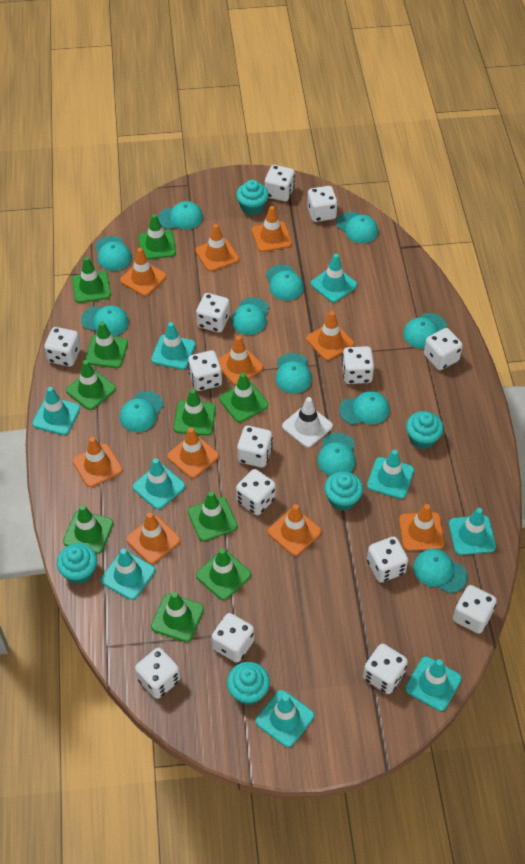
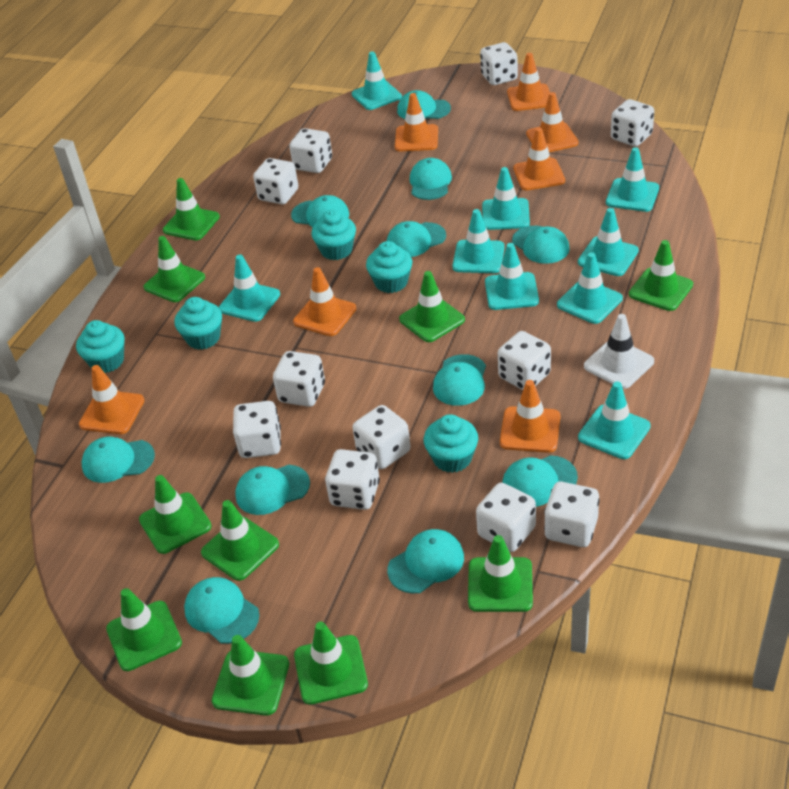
orange traffic cone: [73,437,123,487] [120,248,166,296] [126,512,180,564] [167,427,219,478] [195,224,239,271] [218,336,263,385] [252,206,292,252] [268,504,321,556] [306,311,354,360] [399,504,445,551] = 10 -> [79,365,145,434] [293,267,356,336] [395,93,438,152] [500,380,561,453] [507,53,550,111] [513,128,565,190] [526,92,579,152] = 7
turquoise cap: [81,306,129,336] [95,236,131,271] [120,391,164,432] [158,201,203,229] [231,297,269,335] [266,265,304,300] [275,353,312,394] [317,433,356,476] [336,212,378,243] [339,391,390,425] [403,313,447,349] [413,549,468,593] = 12 -> [82,436,155,483] [184,577,259,644] [235,465,310,515] [291,195,349,227] [387,221,446,257] [387,529,464,594] [397,90,451,119] [410,158,452,200] [433,354,486,406] [502,455,578,507] [512,226,570,264] = 11
white dice: [44,327,81,367] [135,648,180,699] [188,350,222,391] [196,293,230,333] [212,613,254,662] [236,469,276,515] [237,426,273,468] [265,165,295,201] [307,186,338,222] [342,346,374,384] [363,644,408,694] [367,537,408,583] [424,328,463,370] [453,585,497,634] = 14 -> [233,401,281,458] [253,158,298,204] [273,351,325,407] [289,128,332,173] [325,449,380,510] [353,405,410,469] [476,483,536,552] [480,42,518,85] [498,331,551,390] [544,482,600,547] [611,99,654,147] = 11

